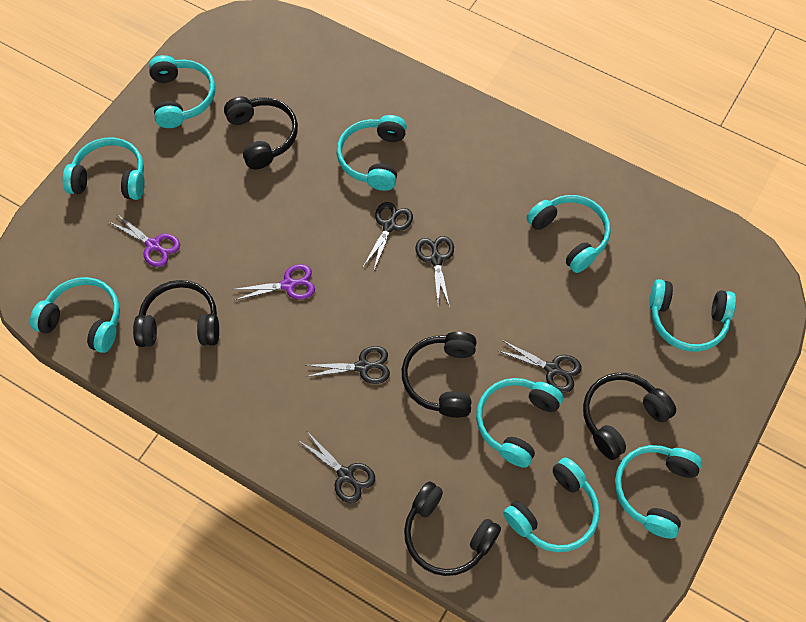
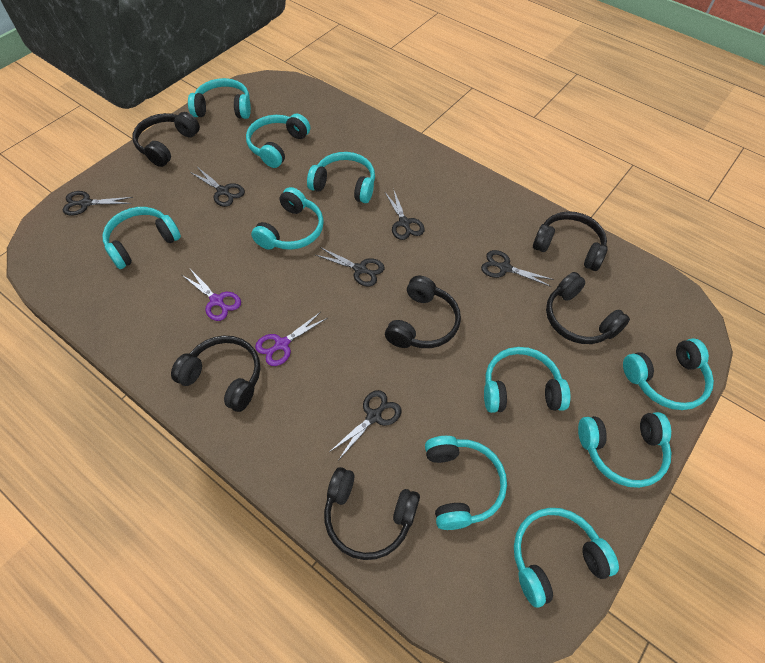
black headphones: [133,280,219,347] [224,97,298,170] [402,332,476,418] [404,482,501,576] [583,373,676,460] = 5 -> [132,112,200,167] [171,336,260,412] [324,467,420,560] [385,275,461,348] [533,211,608,271] [546,272,630,344] = 6
black scissors: [299,433,375,503] [306,346,390,384] [363,202,413,270] [416,236,454,307] [499,340,581,393] = 5 -> [62,191,133,216] [190,167,245,207] [316,247,385,287] [331,390,401,459] [385,191,425,240] [481,250,554,287] = 6
turquoise headphones: [30,277,120,353] [63,138,145,200] [149,55,215,128] [337,115,407,191] [476,378,563,468] [503,458,600,552] [526,195,611,273] [615,445,702,539] [650,279,736,352] = 9 -> [103,207,181,269] [188,78,251,119] [246,114,310,168] [251,187,324,250] [307,152,375,203] [425,436,507,530] [484,347,571,413] [514,508,619,607] [578,412,671,488] [623,338,714,410] = 10

